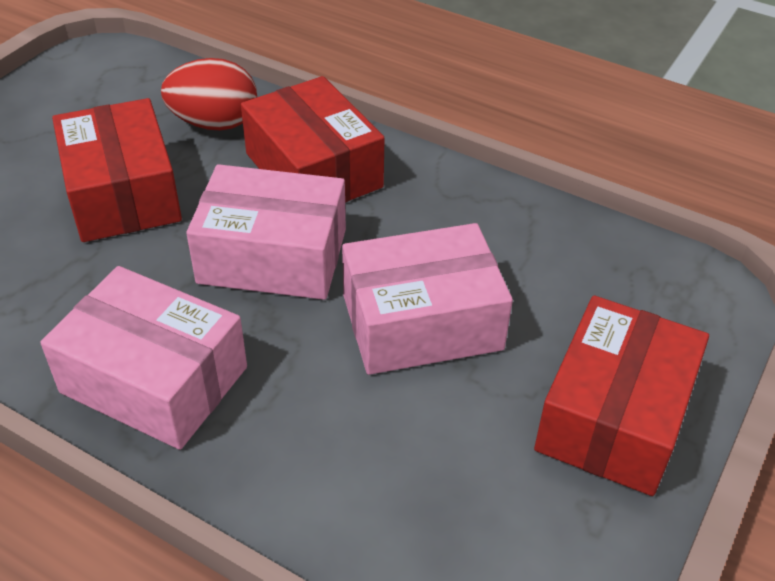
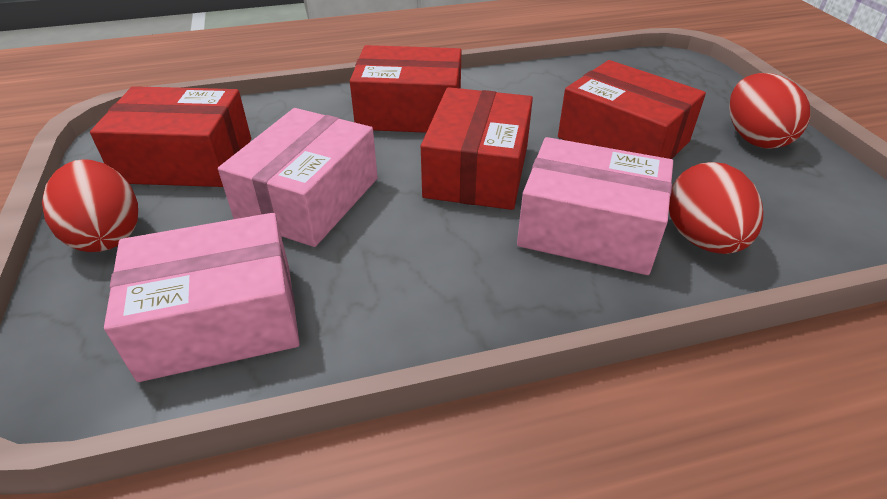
red box: [52,98,182,242] [241,76,385,203] [534,295,709,496] = 3 -> [90,86,251,187] [350,45,461,133] [421,87,533,210] [558,60,706,159] = 4
red egg: [161,58,257,131] = 1 -> [42,159,138,252] [669,162,763,254] [729,73,810,149] = 3

